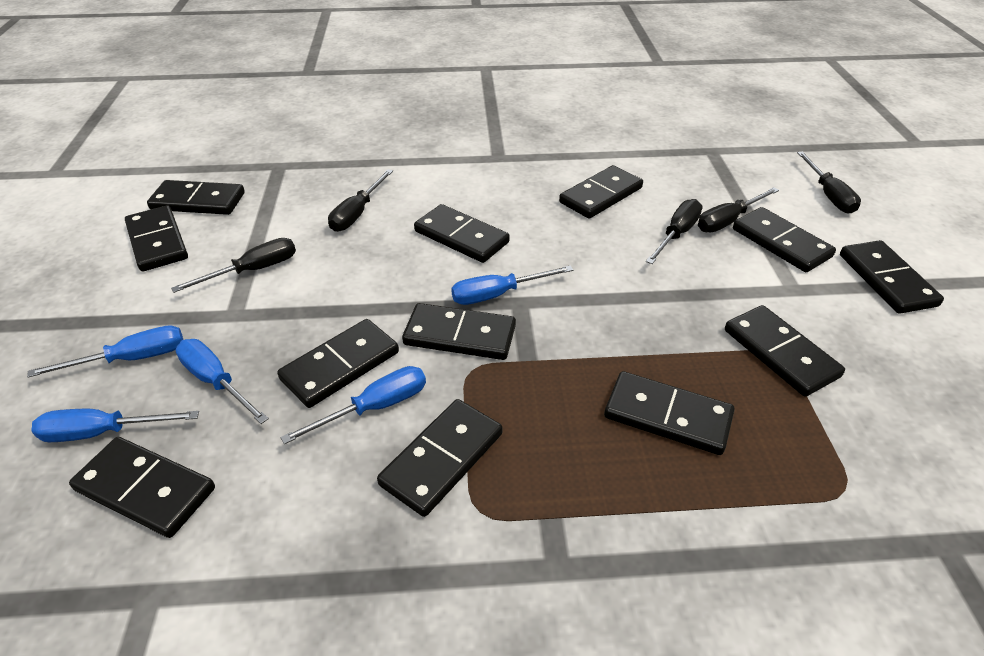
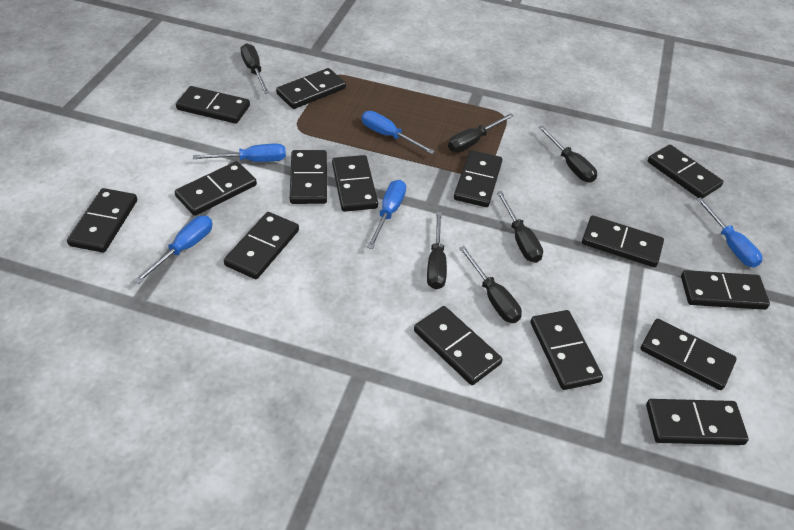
black domino: [69,437,215,538] [125,206,188,271] [147,180,245,215] [277,319,399,408] [377,399,503,517] [402,303,516,360] [414,204,510,263] [559,165,643,219] [604,371,735,455] [725,305,845,397] [733,207,836,272] [840,240,944,314] = 12 -> [67,188,137,253] [175,161,257,216] [176,86,250,124] [224,212,299,279] [276,68,346,109] [290,150,327,204] [332,155,378,212] [414,306,503,385] [454,150,502,207] [530,310,603,390] [582,215,664,267] [641,319,737,390] [646,399,749,445] [648,145,723,199] [681,270,770,310] = 15
black screwdriver: [171,238,296,293] [328,169,393,232] [646,199,703,264] [698,187,779,233] [797,152,861,214] = 5 -> [241,43,269,94] [427,212,447,290] [448,113,514,152] [459,246,522,323] [496,191,543,263] [538,126,597,183] = 6

